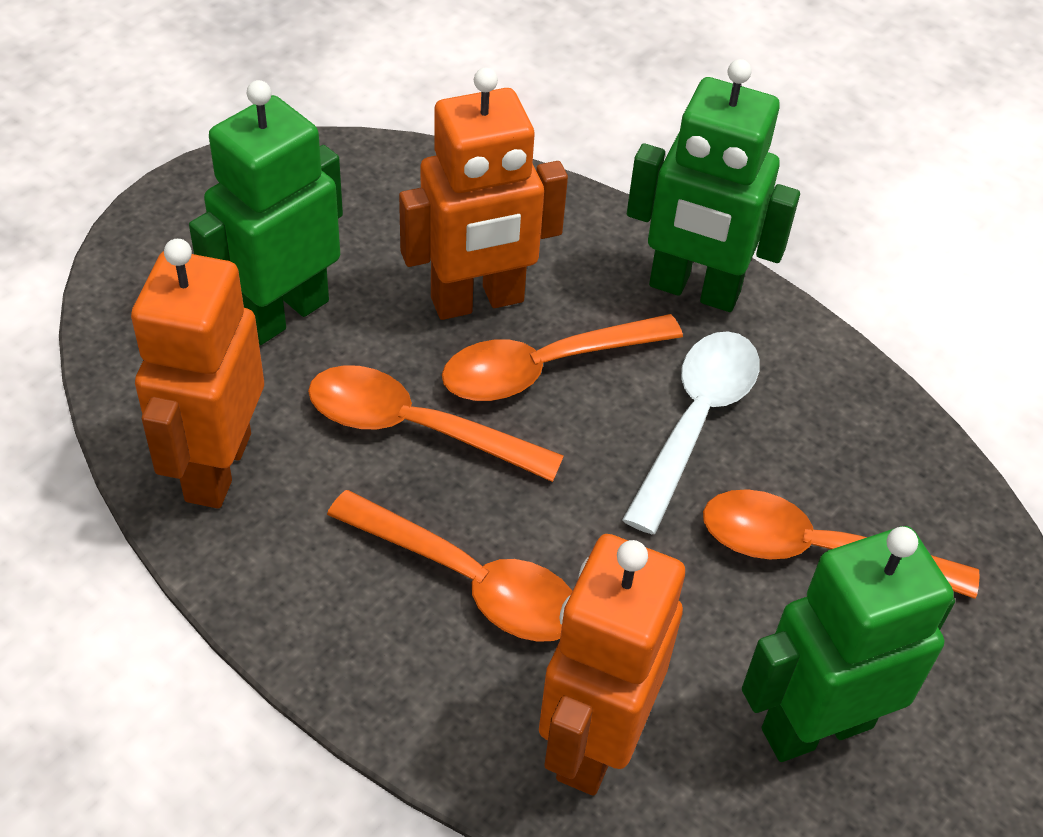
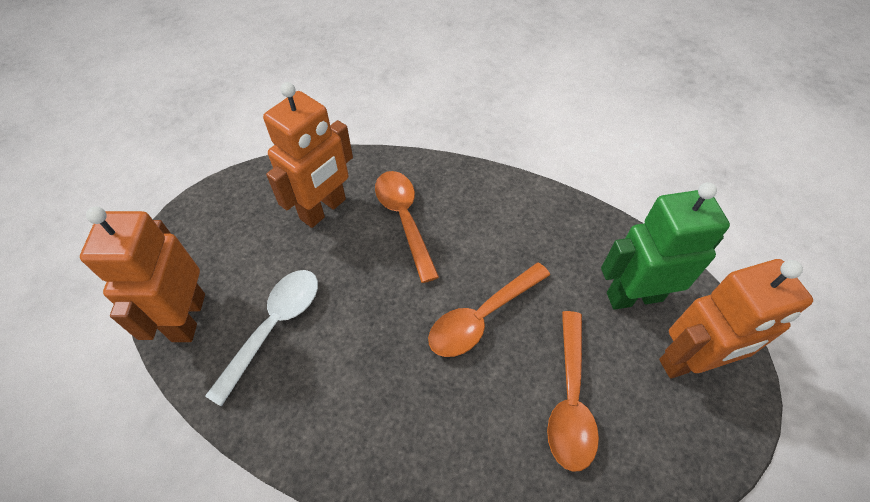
green robot: [189,80,343,345] [627,59,800,312] [742,526,955,762] = 3 -> [601,182,730,310] = 1
orange spoon: [308,365,564,482] [327,490,572,642] [442,314,683,401] [703,489,979,599] = 4 -> [375,171,439,283] [428,262,550,357] [547,311,599,472] = 3

